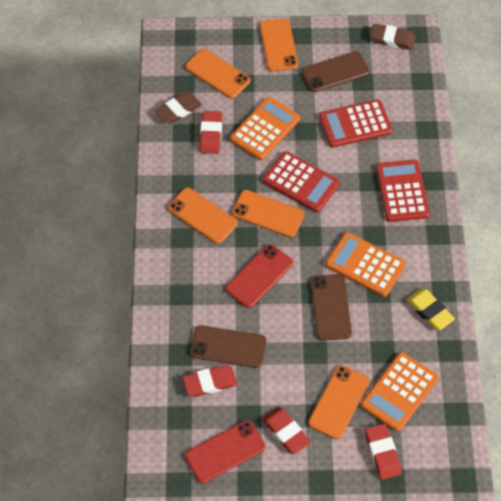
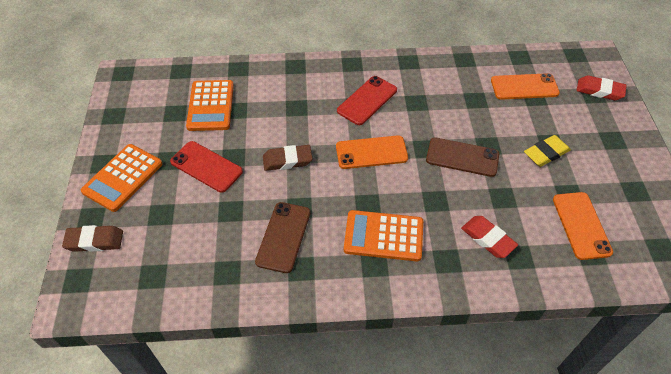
brown phone: [190,325,266,368] [301,51,370,92] [311,274,352,341] = 3 -> [255,202,311,273] [426,137,499,177] = 2
orange phone: [168,187,238,244] [185,49,250,99] [232,190,305,238] [260,19,298,72] [308,365,369,439] = 5 -> [336,135,408,169] [491,73,560,100] [553,192,613,260] = 3
red calculator: [263,151,340,212] [319,99,392,148] [376,160,430,222] = 3 -> none = 0
red eraser: [183,365,237,397] [200,111,222,154] [262,407,310,454] [365,423,402,480] = 4 -> [461,216,518,258] [576,75,627,100] = 2

